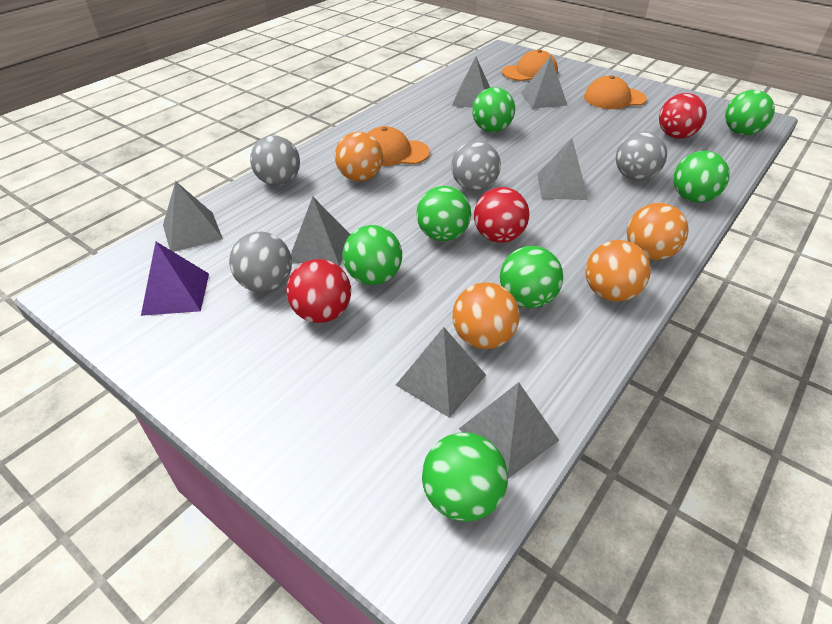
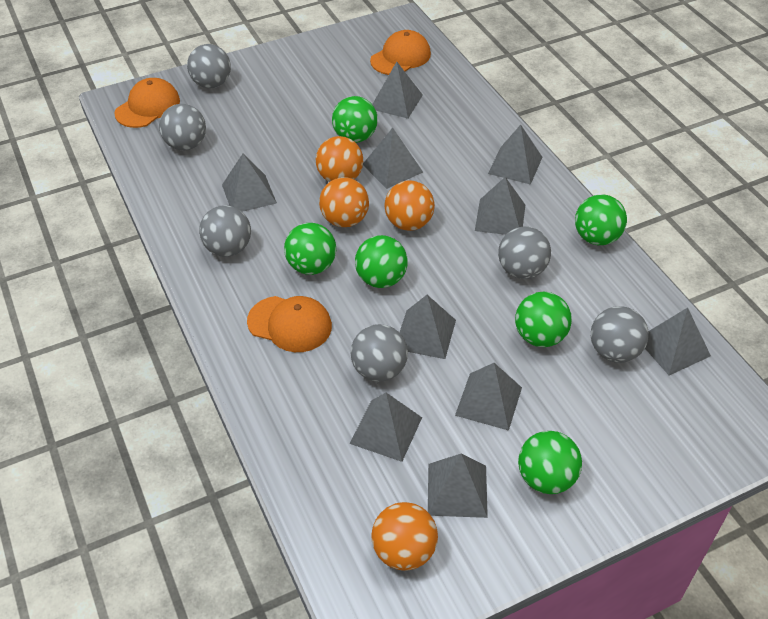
green ball: [343,225,402,285] [416,186,471,241] [422,432,508,522] [472,87,515,132] [500,246,563,308] [673,151,730,203] [725,90,775,135] = 7 -> [284,223,336,275] [332,96,378,143] [355,235,408,288] [515,292,572,347] [518,431,582,494] [575,195,627,245] = 6
grey ball: [229,231,292,292] [250,136,300,186] [451,140,501,191] [616,131,667,181] = 4 -> [159,104,206,150] [187,44,231,88] [199,205,251,257] [351,324,408,382] [498,226,551,279] [591,306,649,363] = 6
grey pyramid: [163,181,223,252] [291,197,350,266] [396,327,486,418] [452,57,490,108] [459,382,559,478] [521,56,568,109] [537,138,588,200] = 7 -> [222,154,277,212] [350,392,422,462] [363,128,423,189] [372,62,423,119] [399,295,456,359] [428,454,488,518] [455,363,522,431] [475,177,525,235] [488,125,542,185] [645,308,711,375] = 10
purple pyramid: [141,242,209,316] = 1 -> none = 0
red ball: [286,259,351,323] [474,187,529,243] [659,93,707,139] = 3 -> none = 0

